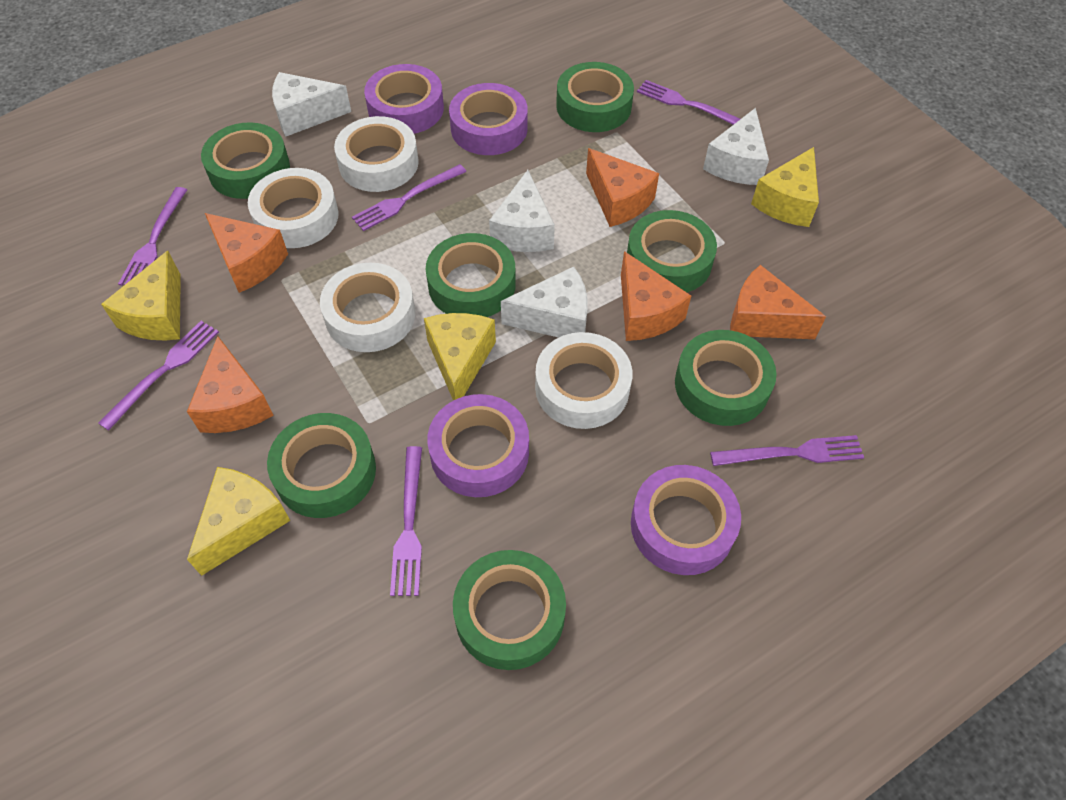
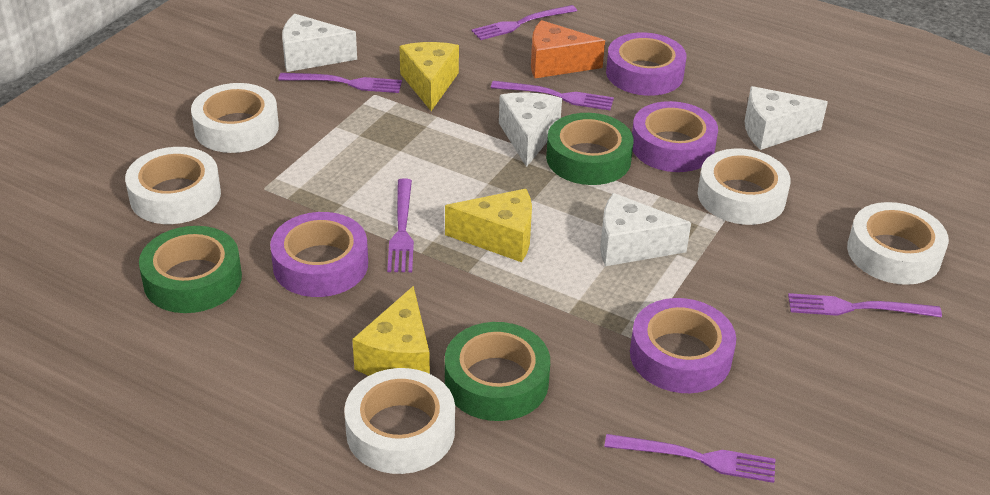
green tape: [201,122,290,199] [267,413,376,518] [425,233,516,317] [453,550,566,670] [556,62,634,132] [627,210,717,292] [675,330,777,426] = 7 -> [139,226,242,313] [445,322,550,421] [546,113,634,185] = 3
orange cheese: [187,336,274,433] [205,213,288,293] [586,148,659,227] [621,251,691,341] [730,265,826,339] = 5 -> [531,20,605,78] = 1
white tape: [248,168,339,248] [320,263,415,352] [334,116,419,192] [535,332,632,429] = 4 -> [125,147,221,224] [191,83,279,153] [344,368,455,474] [698,149,791,225] [847,202,949,285] = 5
yellow cheese: [101,251,181,341] [187,467,290,576] [424,313,496,400] [751,147,819,227] = 4 -> [352,286,430,376] [399,42,459,111] [445,189,532,262] = 3

